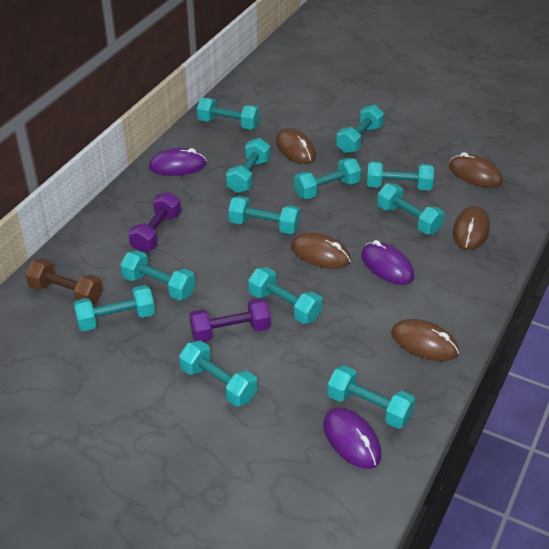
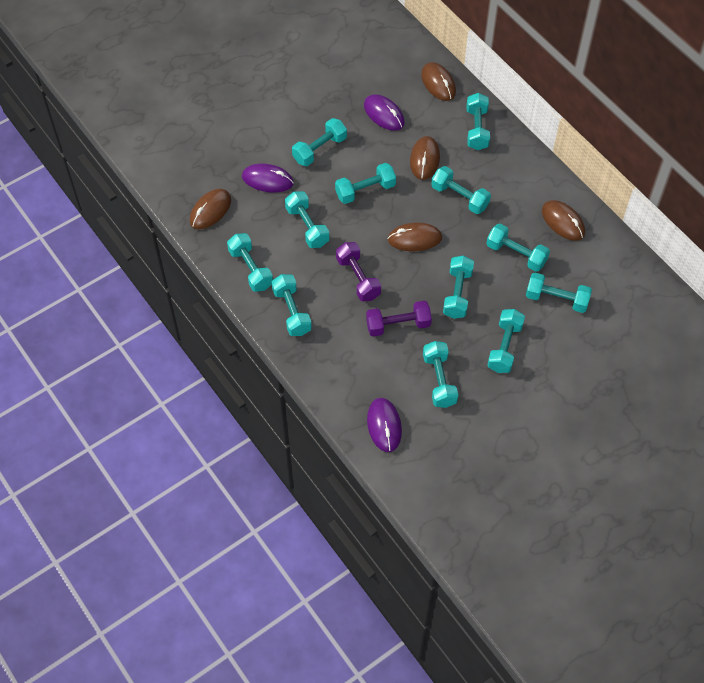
brown dumbbell: [25,258,103,304] = 1 -> none = 0

